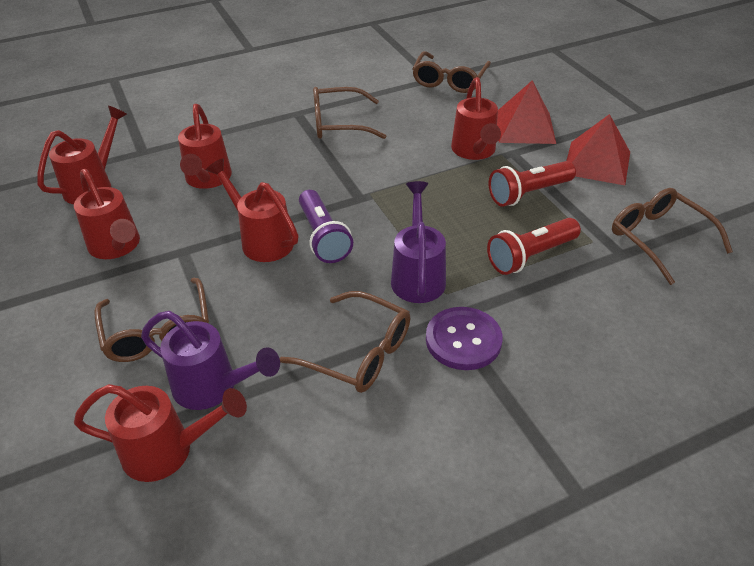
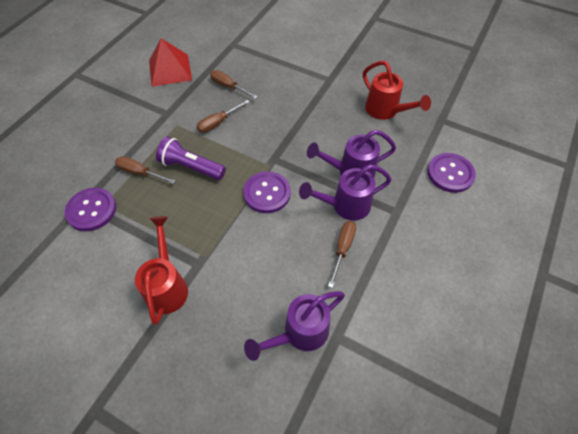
brown glasses: [94,278,209,362] [279,291,411,393] [313,87,386,139] [412,51,491,93] [612,188,733,285] = 5 -> none = 0
brown screwdriver: none = 0 -> [115,156,175,184] [197,100,250,133] [210,70,257,99] [328,221,356,288] = 4
purple button: [426,307,503,370] = 1 -> [65,188,116,231] [243,171,291,213] [427,153,476,193] = 3
purple watering can: [141,311,280,410] [391,181,446,303] = 2 -> [244,291,345,361] [299,164,392,221] [307,130,396,177] = 3
red flashlight: [487,218,581,275] [489,161,576,207] = 2 -> none = 0
red pyramid: [497,80,556,144] [566,114,630,185] = 2 -> [149,38,192,87] = 1
red watering can: [37,106,127,204] [74,169,140,259] [74,384,247,482] [178,104,232,189] [206,158,299,262] [451,77,501,160] = 6 -> [135,216,188,325] [363,61,431,120] = 2

